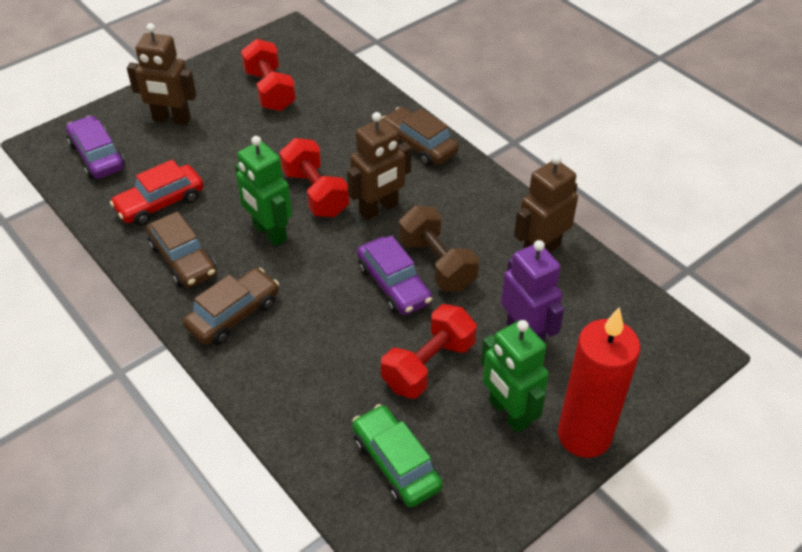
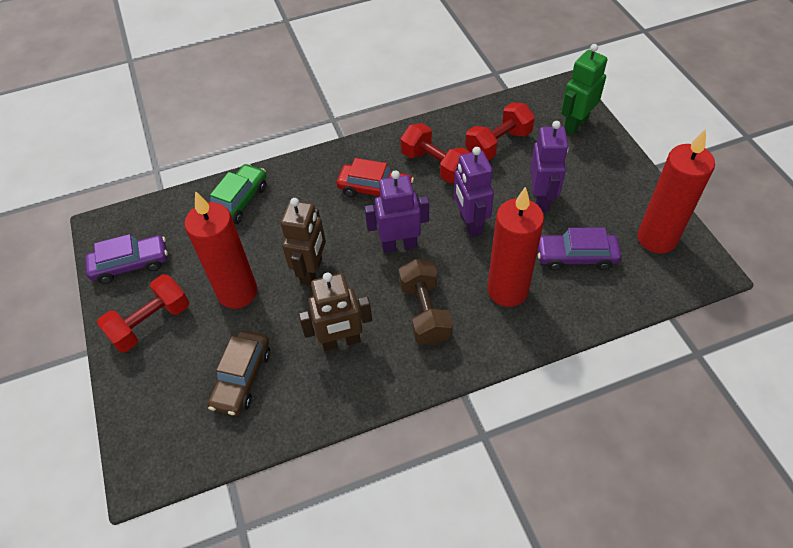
brown car: [146,212,216,288] [183,268,279,345] [382,107,459,166] = 3 -> [208,330,270,416] = 1
brown robot: [127,23,196,125] [347,112,411,220] [514,154,578,252] = 3 -> [281,198,326,286] [299,272,372,351] = 2
green robot: [235,136,292,246] [481,320,549,433] = 2 -> [561,44,607,135] = 1
purple robot: [501,240,564,343] = 1 -> [364,170,429,253] [454,147,494,237] [530,121,569,211] = 3
red candle: [558,307,640,458] = 1 -> [184,191,257,309] [487,187,544,307] [637,129,715,254] = 3

